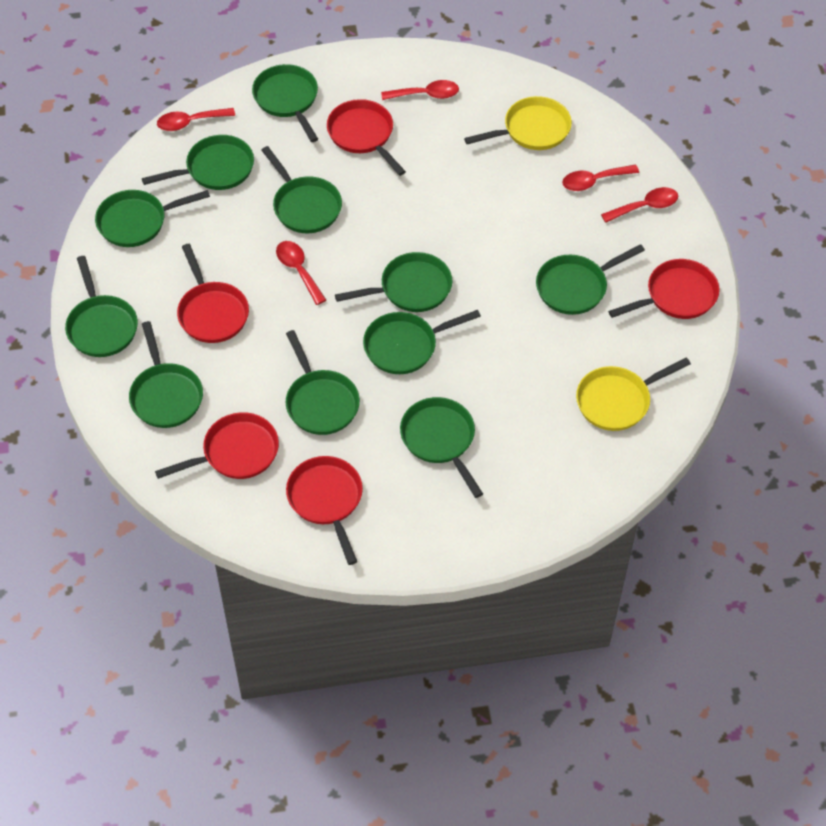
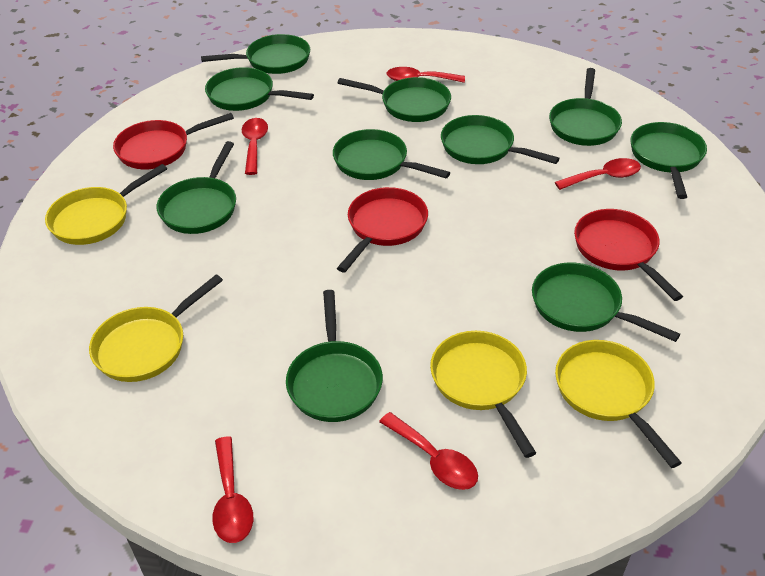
green pan: [65,256,138,357] [95,190,210,247] [129,321,203,428] [142,135,254,190] [252,64,318,142] [261,146,342,233] [286,330,360,435] [335,252,452,312] [363,310,481,374] [400,397,483,498] [536,244,645,315] = 11 -> [157,141,236,234] [201,34,310,74] [205,67,314,111] [286,290,383,422] [333,129,450,180] [338,77,451,122] [441,115,560,164] [532,262,680,342] [549,68,622,146] [631,122,707,199] = 10
red pan: [155,412,279,479] [177,244,249,343] [286,456,363,565] [327,99,406,176] [608,259,720,319] = 5 -> [113,113,234,169] [337,187,428,273] [574,209,683,301] = 3
yellow pan: [464,96,572,150] [576,357,691,431] = 2 -> [45,164,167,245] [89,275,223,382] [430,331,536,458] [555,340,682,468] = 4

